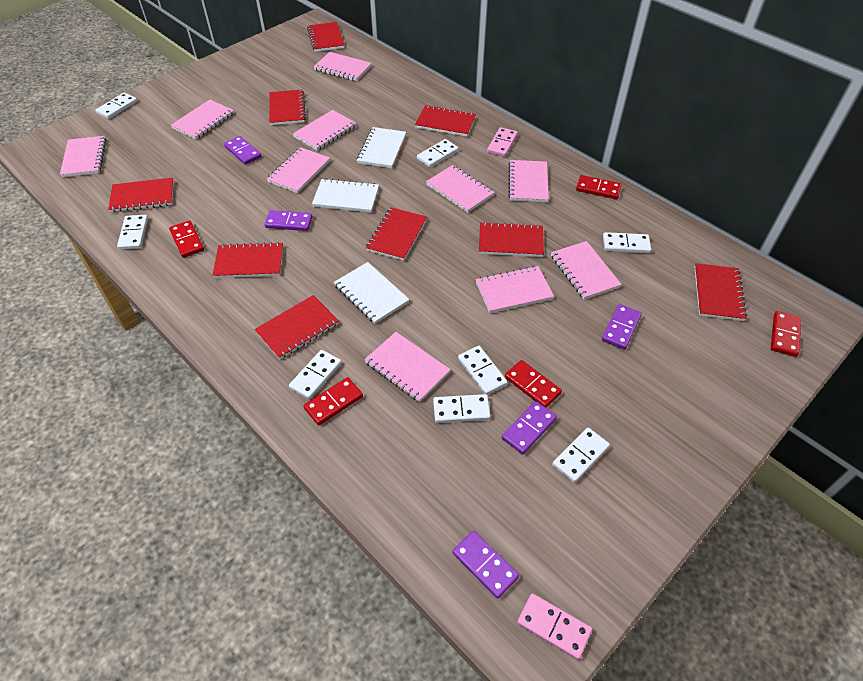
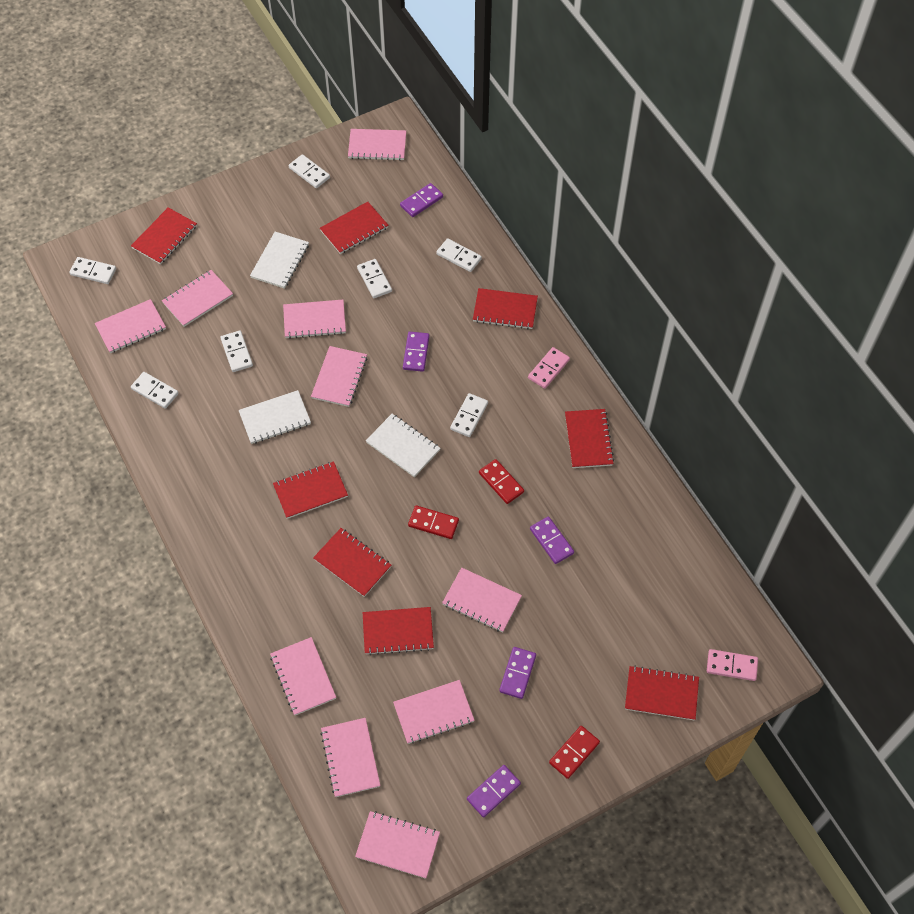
red domino: [169,220,204,258] [304,377,363,425] [505,360,562,408] [576,175,622,199] [771,311,801,357] = 5 -> [408,505,459,539] [479,459,524,504] [549,726,600,779] = 3
red notebook: [108,178,174,212] [212,242,283,278] [254,295,339,359] [269,90,306,125] [307,22,344,52] [366,207,427,261] [415,105,476,137] [479,222,544,257] [694,263,747,321] = 9 -> [131,207,197,264] [273,461,348,519] [313,528,391,597] [320,202,389,254] [363,607,434,655] [473,288,538,329] [565,409,614,468] [625,666,699,720] = 8
white domino: [96,93,137,119] [117,215,148,250] [289,350,342,399] [417,139,459,167] [433,394,490,423] [458,346,507,395] [552,427,610,483] [603,232,651,253] = 8 -> [69,257,116,284] [131,372,179,409] [220,330,253,372] [289,154,330,188] [357,259,392,298] [436,238,482,272] [450,393,488,437] = 7

